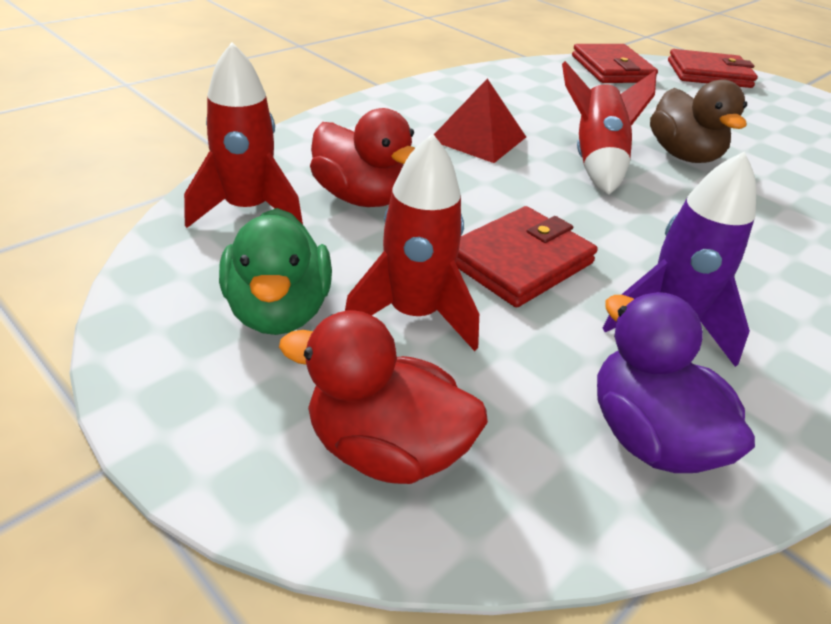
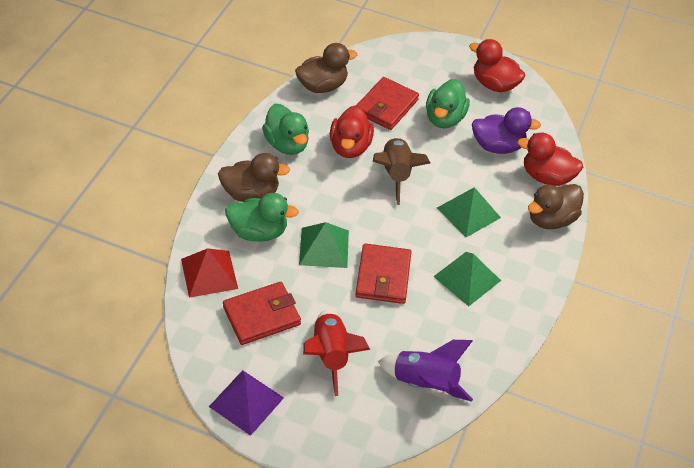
brown duck: [650,79,747,163] = 1 -> [218,153,290,202] [295,43,357,93] [528,184,584,229] = 3
brown rocket: none = 0 -> [373,137,430,205] = 1
green duck: [219,208,332,335] = 1 -> [225,193,299,242] [262,104,309,155] [426,79,470,129] = 3
green pyramid: none = 0 -> [299,222,349,268] [433,252,501,306] [437,187,501,237] = 3
purple pyramid: none = 0 -> [209,370,284,436] = 1
red duck: [279,310,488,484] [310,108,415,207] = 2 -> [330,105,374,158] [469,39,525,92] [517,133,583,186] = 3
red rocket: [184,42,303,228] [345,133,479,351] [562,61,656,194] = 3 -> [303,310,370,396] = 1

